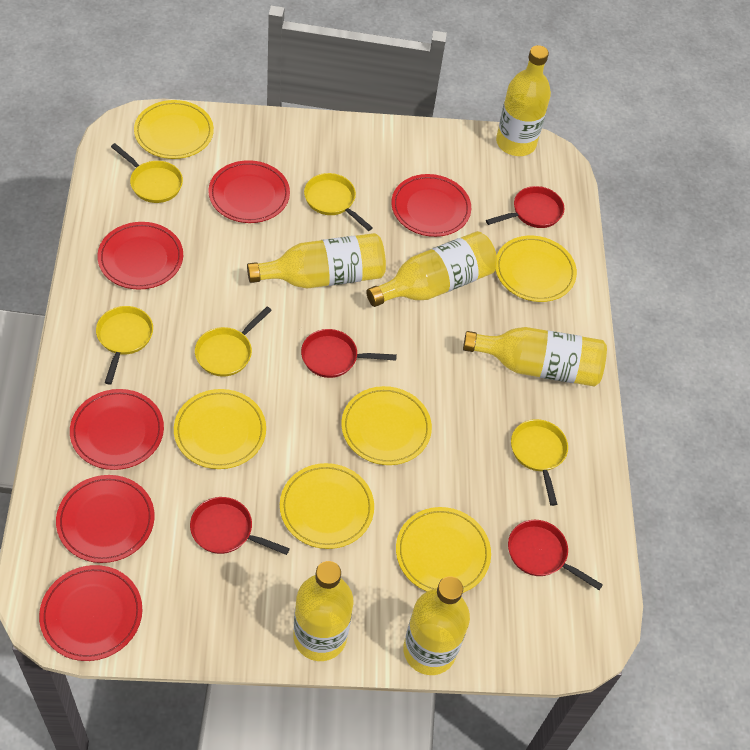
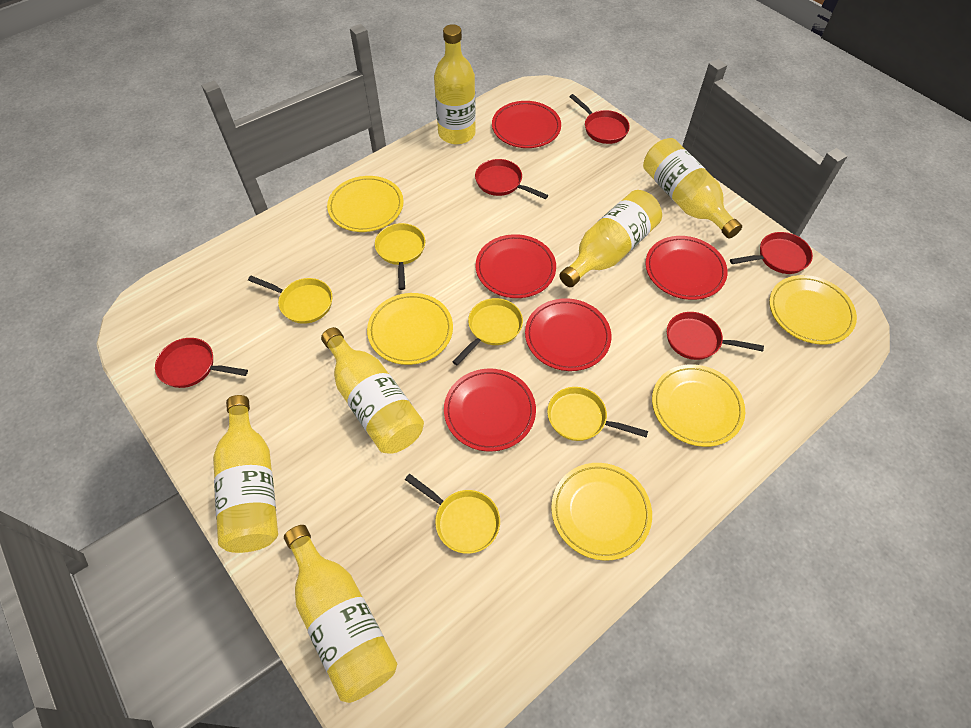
red pan: [190,497,290,555] [301,329,397,378] [486,186,564,228] [508,520,603,590] = 4 -> [155,338,248,388] [475,159,548,199] [569,94,630,144] [667,312,764,360] [730,232,813,274] = 5
red plate: [39,565,142,661] [56,475,155,563] [70,389,164,470] [97,222,183,290] [208,160,290,223] [391,174,471,237] = 6 -> [444,369,536,452] [476,234,556,298] [492,101,561,148] [525,298,611,371] [645,236,728,300] = 5
yellow plate: [134,100,214,159] [174,389,266,469] [280,463,374,549] [341,386,432,465] [396,507,491,593] [496,236,577,302] = 6 -> [327,176,404,232] [367,293,453,365] [551,463,652,561] [652,364,745,447] [769,275,857,344] = 5

